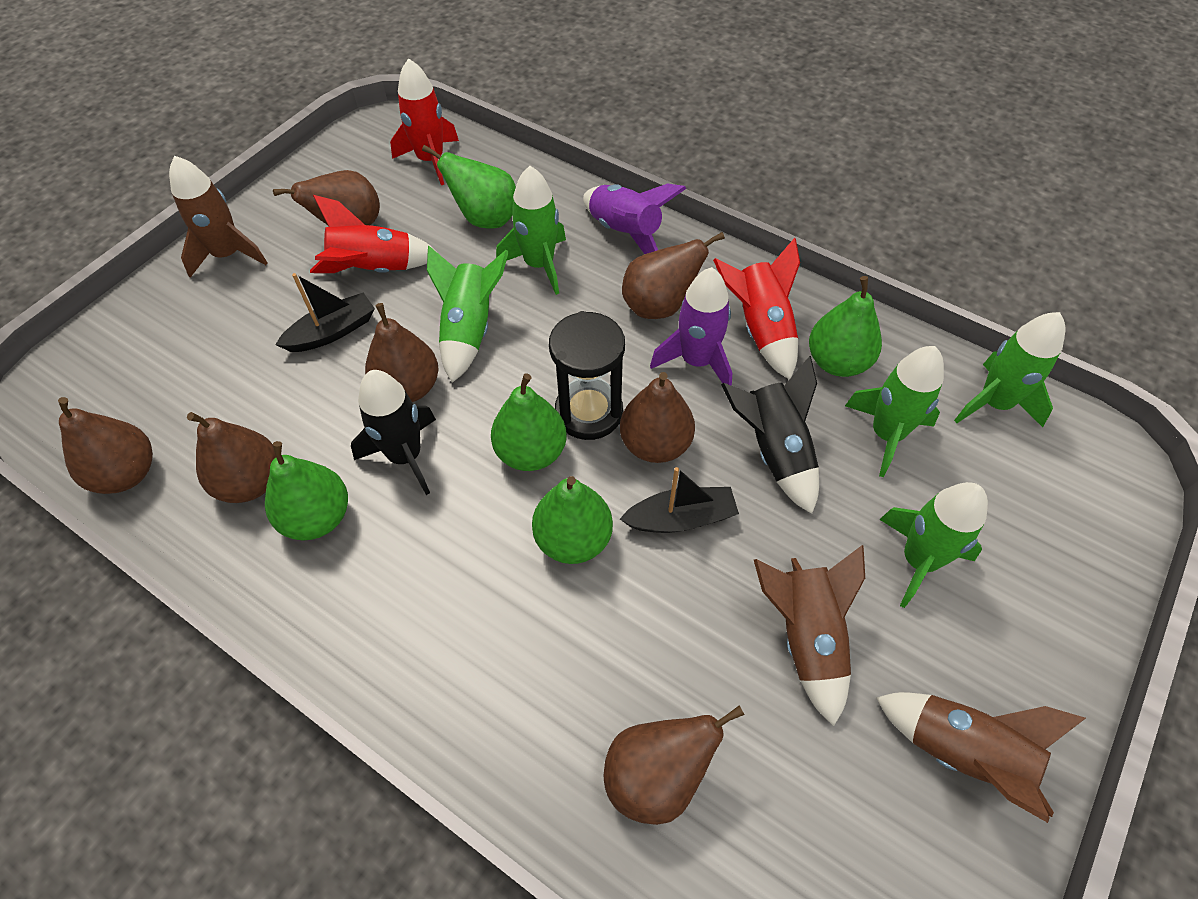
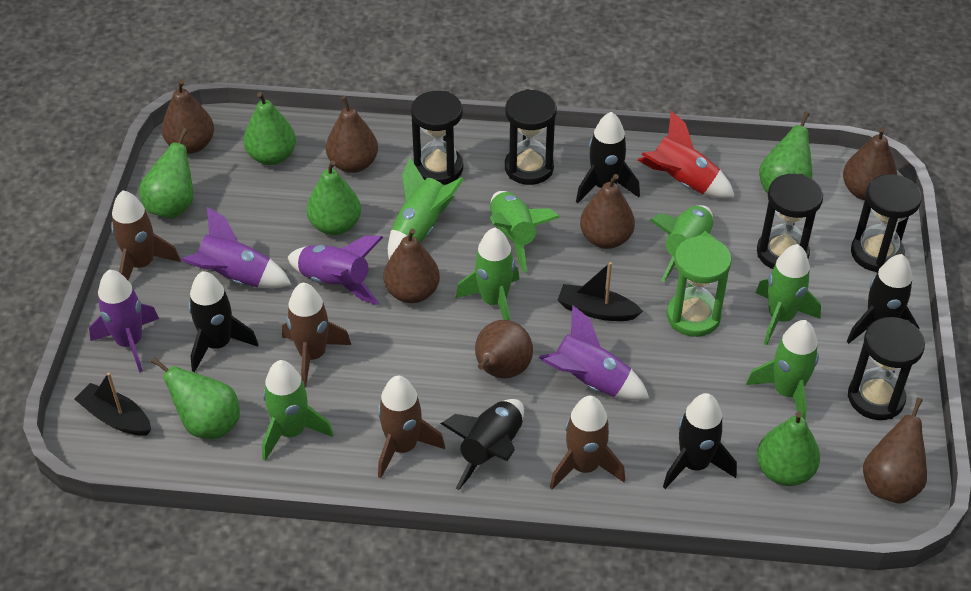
black hourglass: [549,311,625,440] = 1 -> [411,91,463,185] [505,89,557,185] [757,174,823,269] [848,317,925,420] [851,174,922,273] = 5
black rocket: [351,370,436,495] [721,356,819,514] = 2 -> [188,271,258,372] [440,399,524,490] [576,112,640,203] [663,393,737,489] [847,254,919,344] = 5
brown rocket: [169,156,268,277] [754,545,865,726] [876,692,1086,823] = 3 -> [111,190,181,280] [282,282,351,388] [378,376,445,478] [550,396,625,489] = 4
green hourglass: none = 0 -> [667,235,731,337] = 1
green pear: [265,441,348,540] [422,145,516,228] [491,373,567,471] [532,476,613,564] [809,276,882,377] = 5 -> [139,128,193,219] [151,357,240,439] [244,92,296,165] [307,160,361,235] [757,411,820,486] [759,112,812,193] = 6
green rocket: [427,246,509,383] [496,166,566,295] [845,346,944,477] [879,482,988,608] [954,312,1065,427] = 5 -> [262,360,333,461] [388,158,464,259] [456,228,519,320] [490,191,560,273] [650,205,715,282] [746,320,819,419] [756,244,821,345] = 7
purple rocket: [583,184,687,254] [650,267,732,386] = 2 -> [89,270,159,372] [181,207,292,289] [287,236,383,305] [539,305,649,401] = 4
red rocket: [310,195,440,273] [390,58,459,185] [713,238,800,379] = 3 -> [637,111,735,199] = 1

